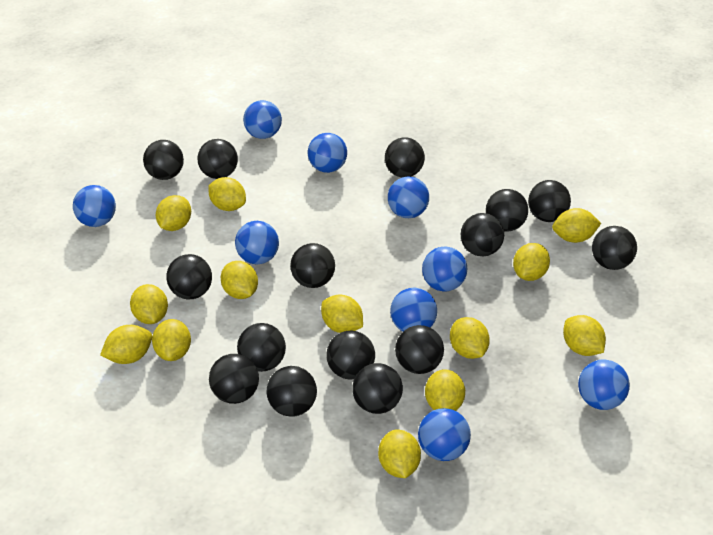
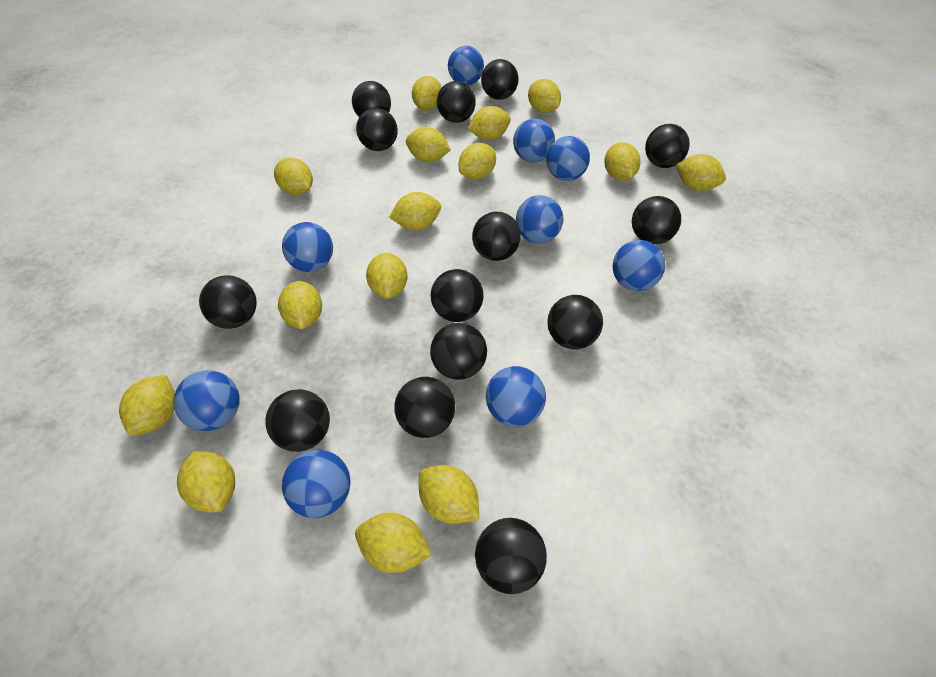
black ball: [143,140,184,180] [166,254,212,299] [197,139,238,179] [209,354,259,404] [237,323,286,372] [266,366,317,417] [290,243,335,288] [326,331,375,380] [352,363,403,414] [385,137,425,177] [395,325,444,374] [461,213,504,256] [486,189,528,232] [528,180,571,222] [592,226,637,270] = 15 -> [199,275,257,329] [265,389,330,452] [352,81,391,117] [356,108,398,151] [394,377,455,438] [430,323,487,380] [431,269,484,322] [437,81,476,123] [472,212,521,261] [475,518,547,594] [481,59,519,100] [547,295,603,350] [632,196,681,244] [645,124,690,168] = 14
yellow lemon: [100,325,152,364] [130,284,168,324] [152,319,191,361] [156,195,191,231] [209,177,246,211] [221,261,258,299] [321,295,363,333] [378,430,421,478] [425,369,465,411] [450,317,490,359] [513,243,550,281] [552,208,601,243] [563,315,606,356] = 13 -> [119,375,175,436] [177,451,235,513] [274,158,313,195] [278,281,322,329] [355,513,432,573] [366,253,408,299] [389,192,441,230] [406,127,451,162] [412,76,442,110] [419,465,479,524] [459,143,496,180] [468,106,511,140] [528,79,561,113] [604,142,640,180] [676,154,726,191] = 15

